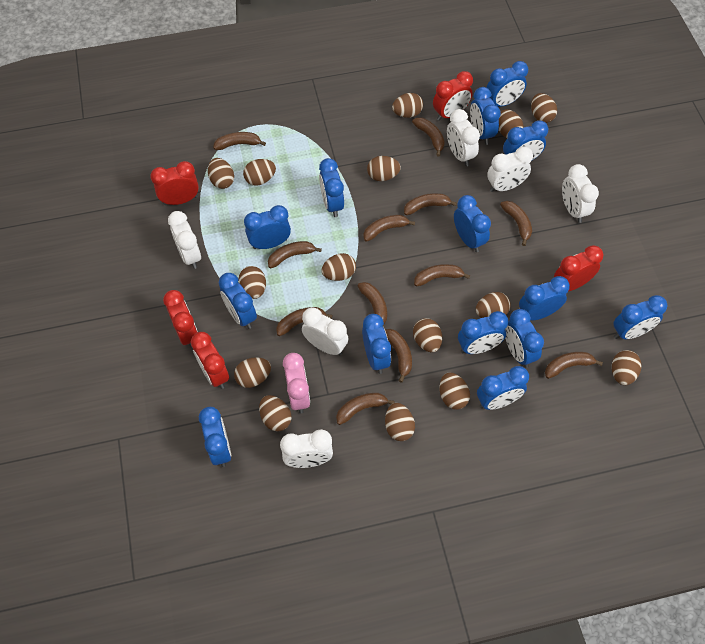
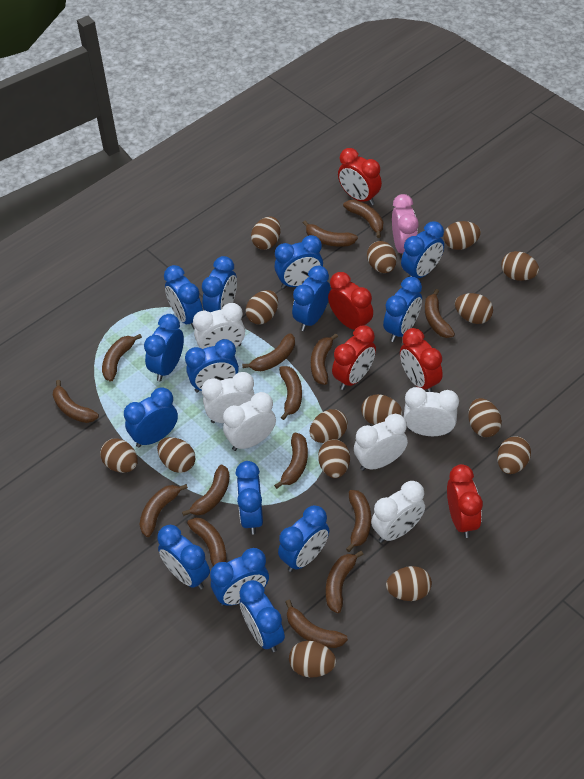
brown banana: [213,132,266,150] [268,241,322,268] [276,307,333,336] [336,393,395,425] [358,282,387,325] [363,215,415,242] [385,329,412,383] [404,193,457,215] [412,117,445,156] [414,264,470,287] [500,201,532,246] [545,352,603,379] = 12 -> [53,380,99,423] [102,334,142,382] [139,484,188,537] [182,464,230,516] [187,518,227,566] [242,333,295,371] [274,432,308,489] [279,366,302,420] [286,600,348,648] [303,220,358,247] [311,333,338,385] [326,551,364,613] [343,200,383,238] [346,490,371,552] [425,289,455,338] = 15

